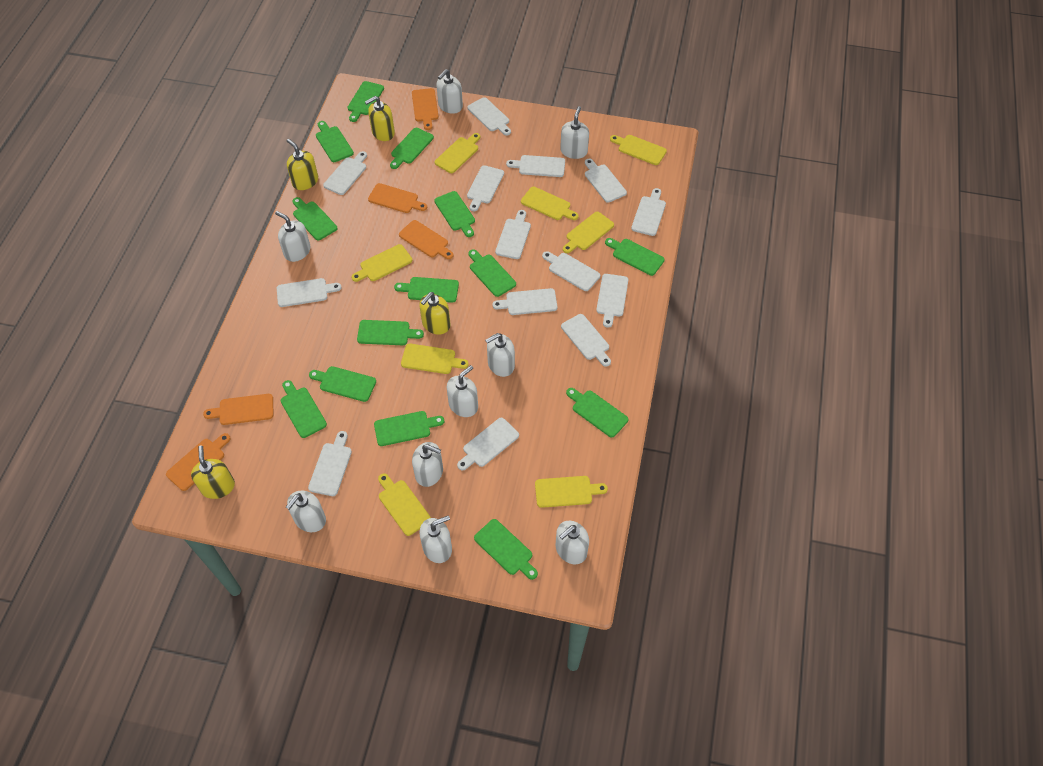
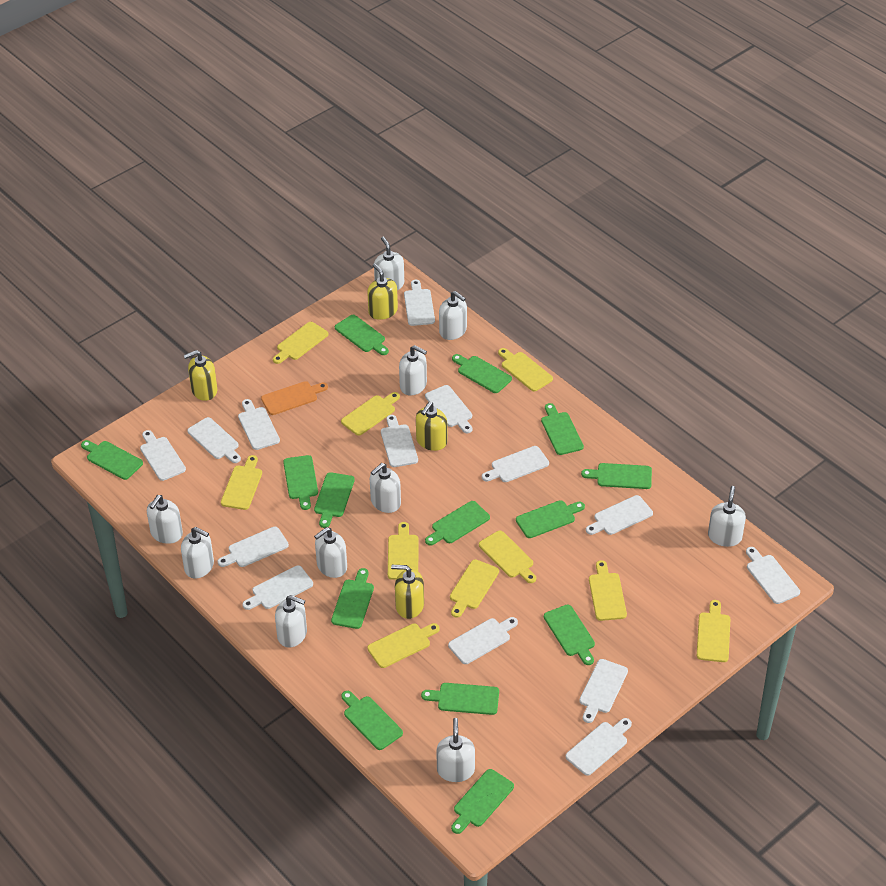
orange cutting board: [166,433,231,491] [203,394,273,425] [368,183,427,213] [399,220,454,259] [412,88,439,130] = 5 -> [261,381,328,415] = 1
white soap dispenser: [275,211,310,262] [286,491,326,532] [412,442,443,487] [420,515,452,563] [436,69,463,114] [447,365,478,417] [485,333,515,377] [556,521,589,564] [560,106,589,159] = 9 -> [147,495,183,544] [181,527,214,578] [275,595,307,648] [314,527,347,578] [370,463,401,513] [374,237,404,290] [399,345,427,396] [436,718,475,782] [439,291,467,340] [708,486,746,547] = 10
yellow cutting board: [351,244,412,282] [378,473,431,536] [401,344,469,374] [435,133,480,173] [521,187,579,220] [535,476,608,508] [563,212,614,253] [610,135,667,165] = 8 -> [221,455,262,510] [273,322,328,364] [341,392,400,436] [367,623,440,668] [388,522,419,580] [450,559,499,618] [479,530,536,583] [498,348,553,392] [589,560,627,621] [697,600,730,662] = 10

